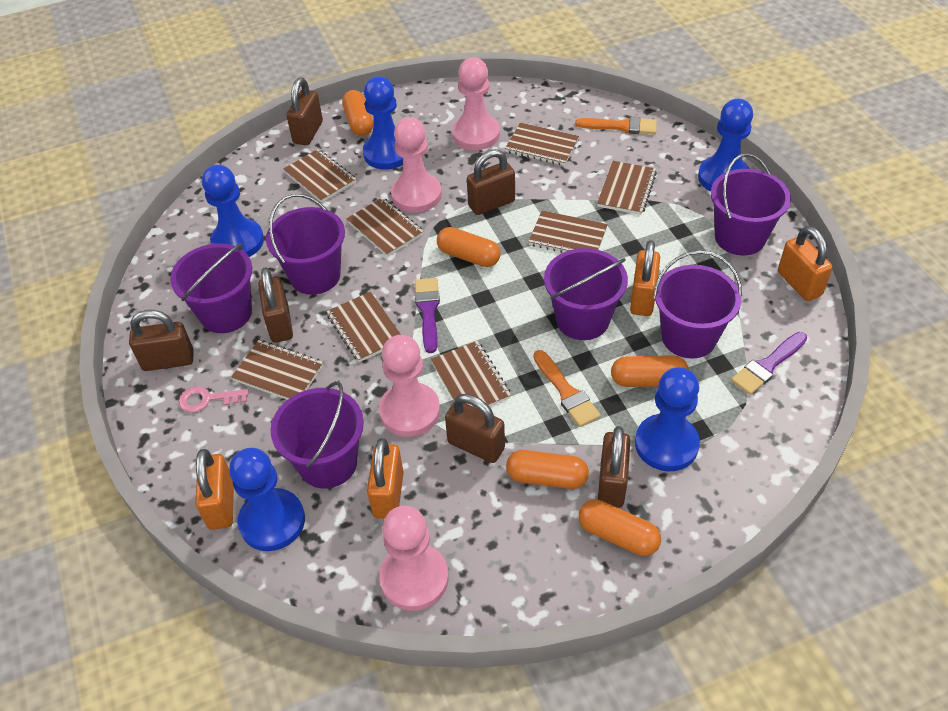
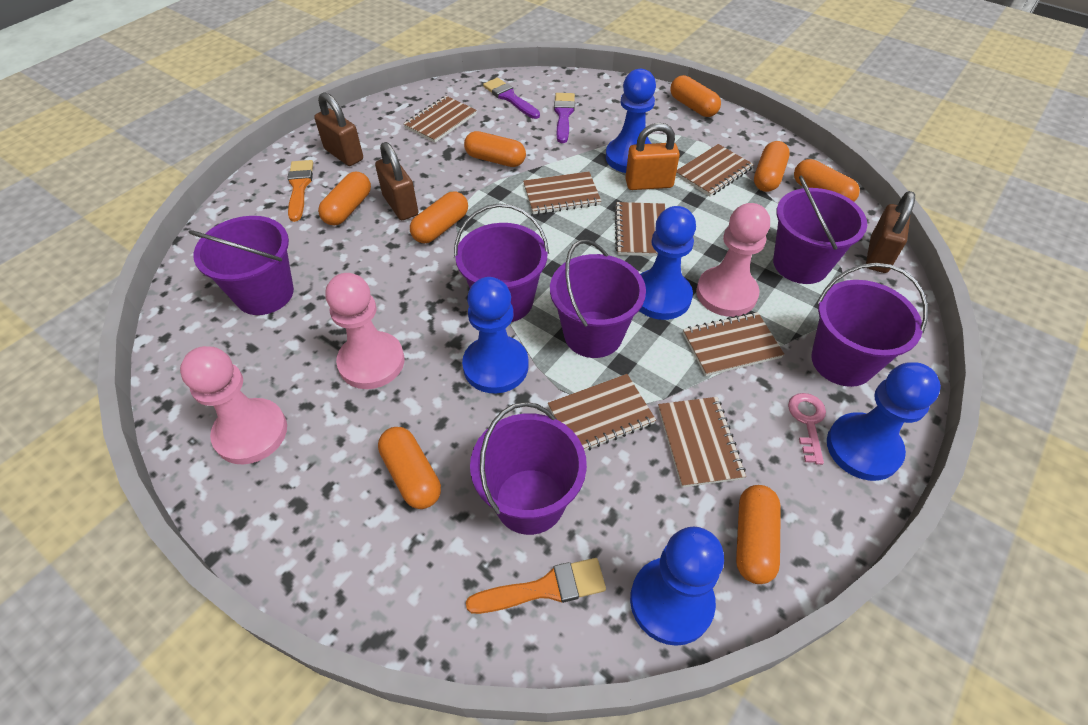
brown notebook: [231,340,323,400] [283,149,356,203] [326,292,401,362] [346,197,424,257] [431,341,511,409] [505,123,579,166] [528,210,608,253] [597,161,657,215] = 8 -> [403,96,477,143] [523,171,601,214] [548,374,656,451] [614,202,665,256] [658,397,746,487] [676,144,754,197] [683,312,785,376] = 7
brown padlock: [129,310,194,371] [258,267,293,343] [287,78,323,145] [445,394,505,463] [467,149,515,215] [598,426,630,508] = 6 -> [314,92,363,166] [375,142,418,220] [866,191,915,273] = 3
orange capsule: [342,90,373,136] [437,227,500,267] [506,450,589,489] [578,499,661,556] [611,355,689,387] = 5 -> [318,172,371,225] [378,427,441,509] [410,192,468,243] [464,131,526,167] [671,75,721,117] [736,485,781,584] [754,141,790,192] [794,159,860,202] = 8
orange padlock: [195,449,234,530] [367,438,404,519] [630,240,660,316] [778,226,833,301] = 4 -> [625,123,680,190] = 1
pink pawn: [379,335,440,437] [379,506,449,611] [391,117,442,213] [452,57,500,150] = 4 -> [180,346,287,465] [325,273,405,389] [696,203,770,317] = 3

